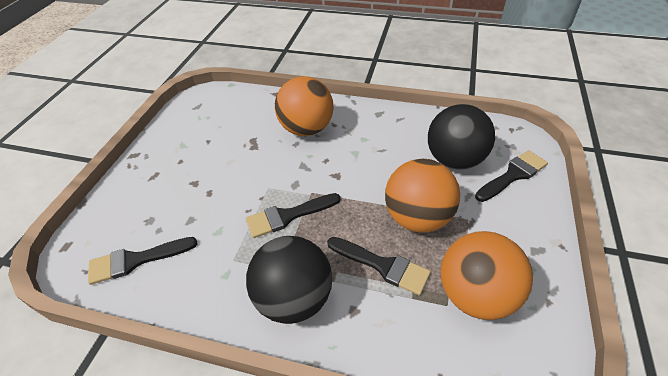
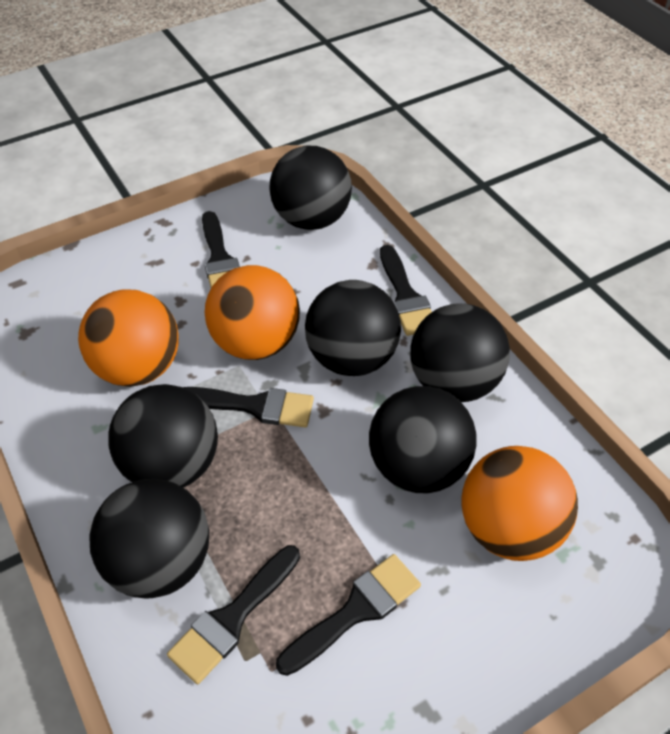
black ball: [246,236,332,324] [428,104,495,170] = 2 -> [89,479,209,598] [109,384,218,488] [269,146,352,230] [305,280,401,376] [369,386,477,493] [410,304,510,402] = 6
black brush: [88,237,198,285] [246,193,341,238] [327,237,431,296] [475,150,548,202] = 4 -> [167,545,300,684] [183,387,314,427] [202,211,240,288] [276,554,421,676] [380,245,432,336] = 5

